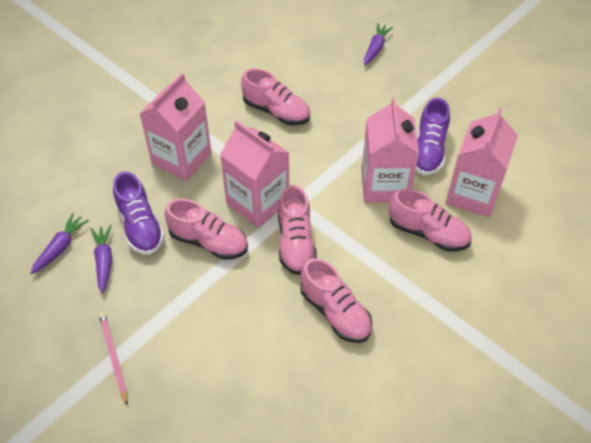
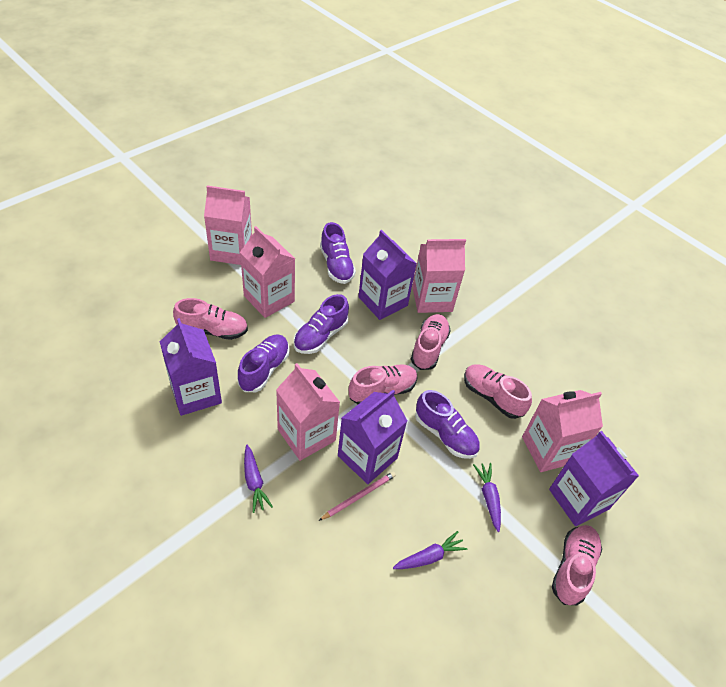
pink carton: [139,73,212,181] [220,120,289,228] [361,98,419,203] [446,108,518,217] = 4 -> [204,186,252,265] [240,226,295,318] [276,363,340,461] [412,239,466,313] [522,390,603,472] = 5
purple carton: none = 0 -> [160,318,222,416] [338,390,407,484] [358,230,417,320] [549,431,639,526] = 4
purple shoe: [113,171,165,255] [416,98,450,175] = 2 -> [237,334,289,392] [294,294,349,354] [320,222,356,284] [415,390,480,459] = 4

